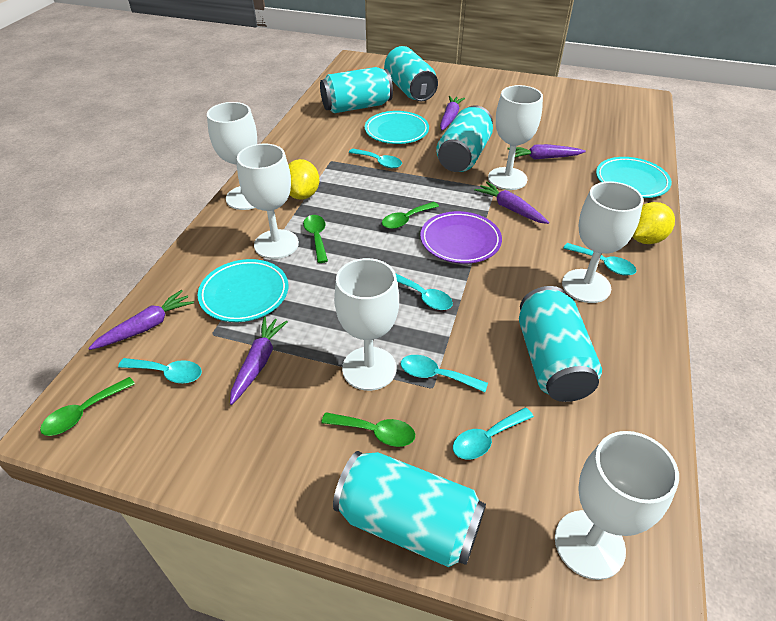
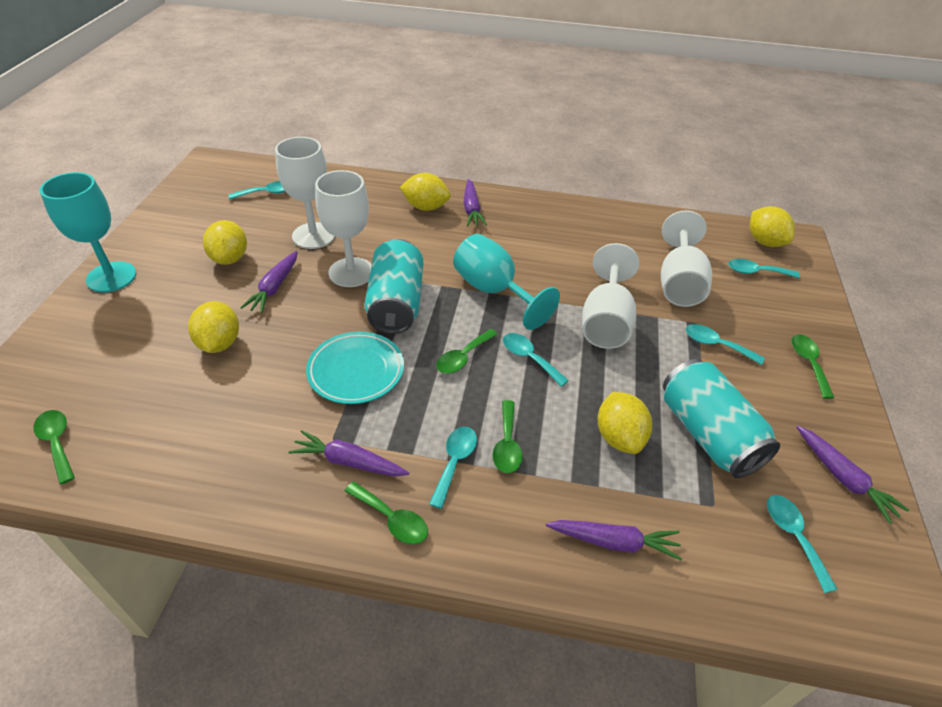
green spoon: [40,377,135,436] [303,215,328,263] [321,412,415,447] [382,202,439,229] = 4 -> [33,410,75,484] [345,482,428,544] [436,329,498,374] [493,400,523,473] [792,334,834,399] = 5
purple plate: [420,211,502,264] = 1 -> none = 0
turquoise can: [320,67,393,113] [333,451,486,567] [384,46,438,101] [436,105,493,172] [519,286,602,402] = 5 -> [364,239,423,334] [663,359,780,478] = 2
turquoise goblet: none = 0 -> [40,172,136,292] [453,234,560,330] = 2
turquoise plate: [198,259,288,322] [365,111,429,144] [596,157,672,198] = 3 -> [306,332,404,404] = 1
white goblet: [207,102,257,210] [237,143,299,259] [334,258,399,391] [488,85,543,190] [555,431,679,580] [562,181,643,303] = 6 -> [275,137,335,249] [315,170,372,287] [582,243,639,349] [661,210,712,307] = 4
yellow lemon: [288,159,320,200] [632,202,675,244] = 2 -> [188,301,239,353] [203,220,247,265] [400,173,451,211] [598,392,652,454] [750,206,795,247] = 5

